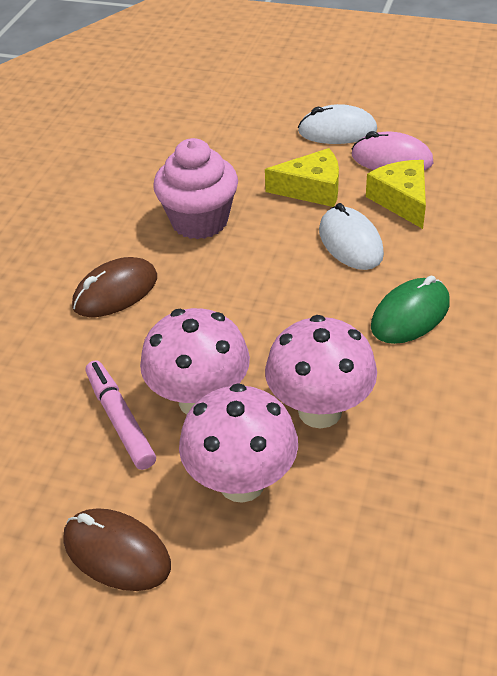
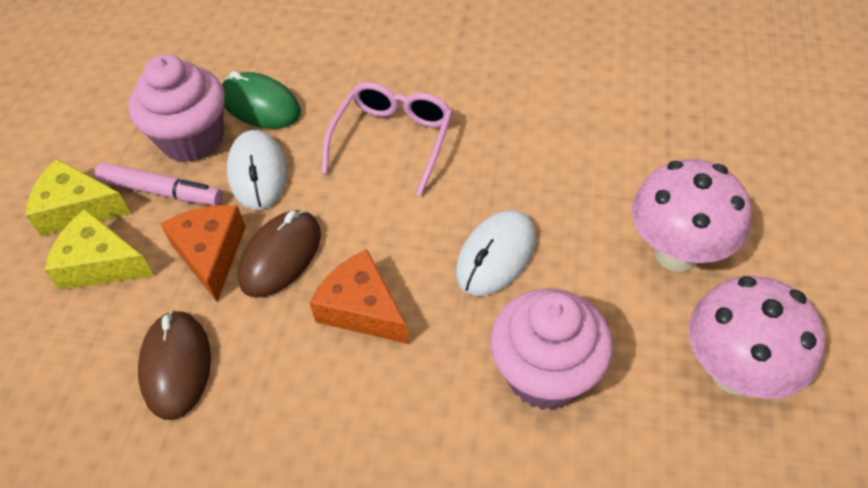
orange cheese: none = 0 -> [160,205,246,302] [310,249,409,344] = 2
pink cupcake: [153,138,238,239] = 1 -> [128,54,225,163] [490,288,613,410] = 2
pink glasses: none = 0 -> [322,82,453,196] = 1
pink mouse: [352,131,433,171] = 1 -> none = 0
pink mushroom: [140,308,250,415] [179,383,298,503] [265,315,377,428] = 3 -> [632,159,752,272] [689,276,825,399] = 2

